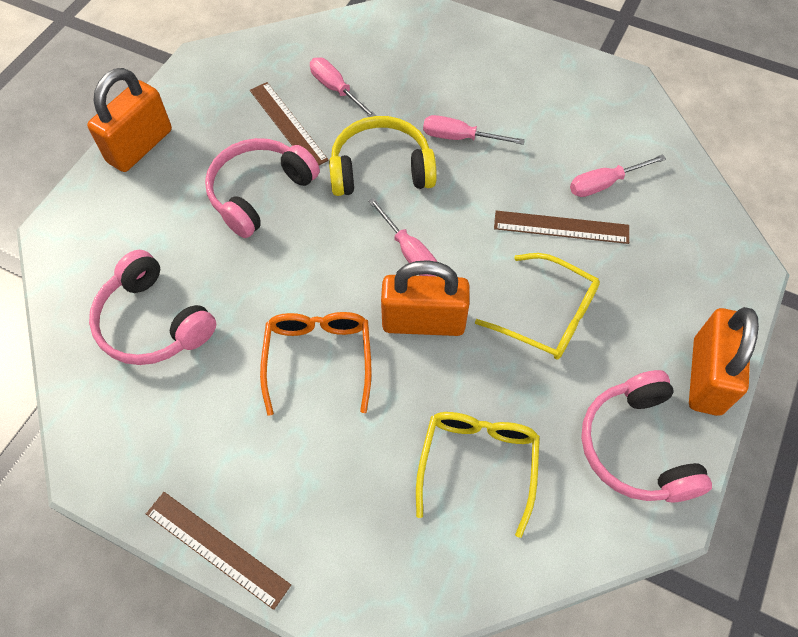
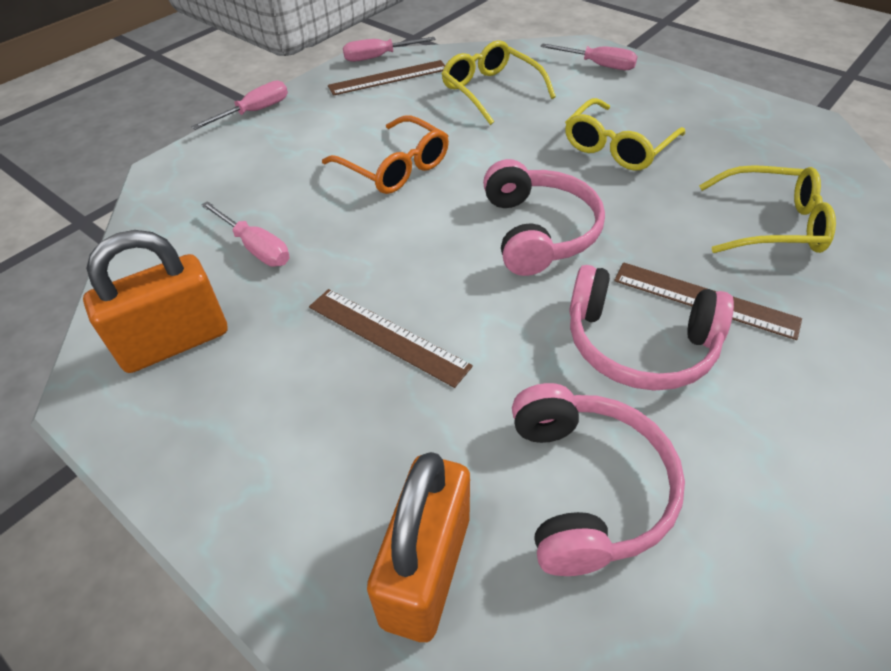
orange padlock: [87,68,172,172] [381,260,470,336] [689,307,759,416] = 3 -> [83,230,228,373] [367,452,470,642] = 2
yellow glasses: [416,412,540,538] [475,253,600,360] = 2 -> [442,40,556,125] [565,98,685,170] [699,165,836,253] = 3
yellow headphones: [329,116,437,196] = 1 -> none = 0

